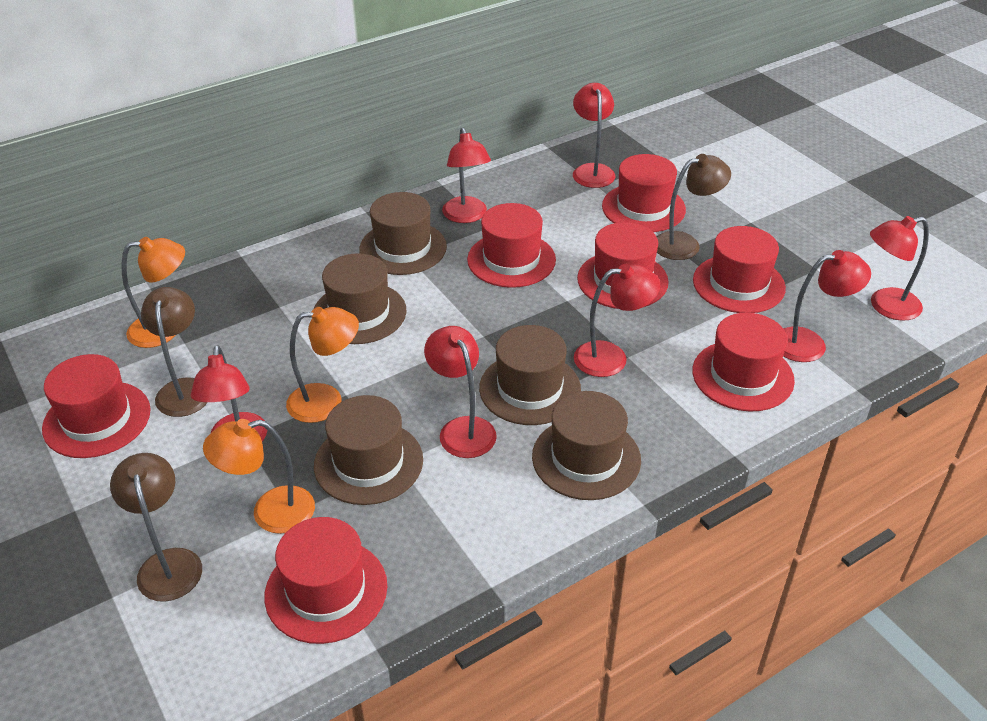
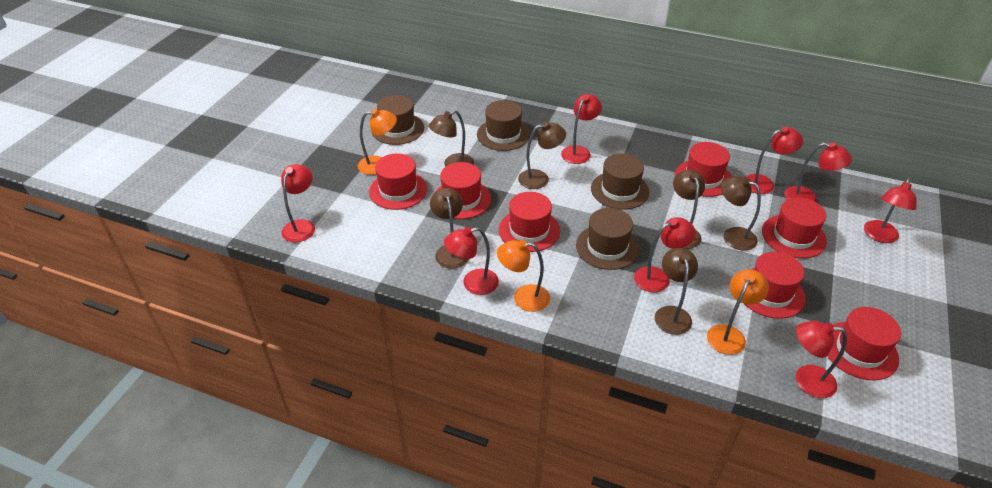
brown hat: [314,253,406,344] [314,395,423,505] [359,192,447,275] [479,325,581,425] [532,391,641,500] = 5 -> [372,95,424,145] [477,100,530,151] [576,208,639,270] [591,153,649,210] = 4
brown lamp: [110,453,202,602] [141,287,207,417] [656,154,731,260] = 3 -> [429,110,474,166] [430,188,469,269] [518,122,566,189] [655,248,698,335] [673,170,705,249] [721,176,761,251] = 6
red lamp: [190,345,267,442] [424,326,497,458] [442,128,491,223] [573,83,615,188] [574,264,660,377] [783,250,871,362] [870,216,929,321] = 7 -> [281,164,315,242] [444,227,499,295] [561,94,602,164] [634,217,696,292] [744,127,803,194] [784,143,852,202] [796,321,847,398] [864,178,917,243] = 8

